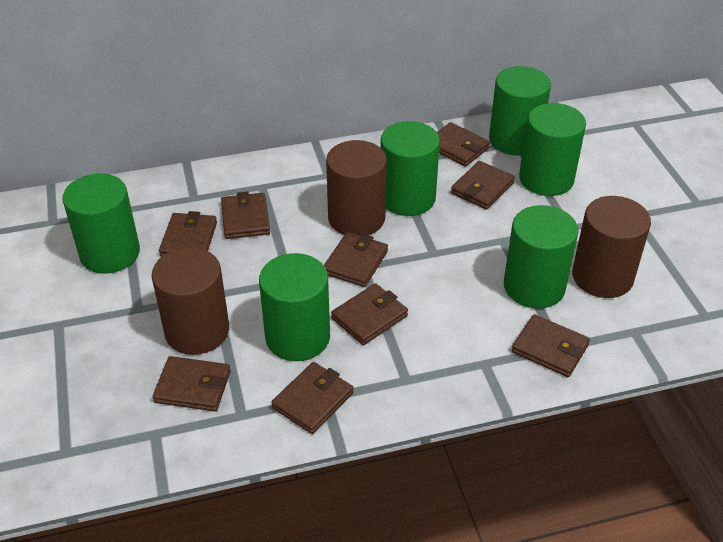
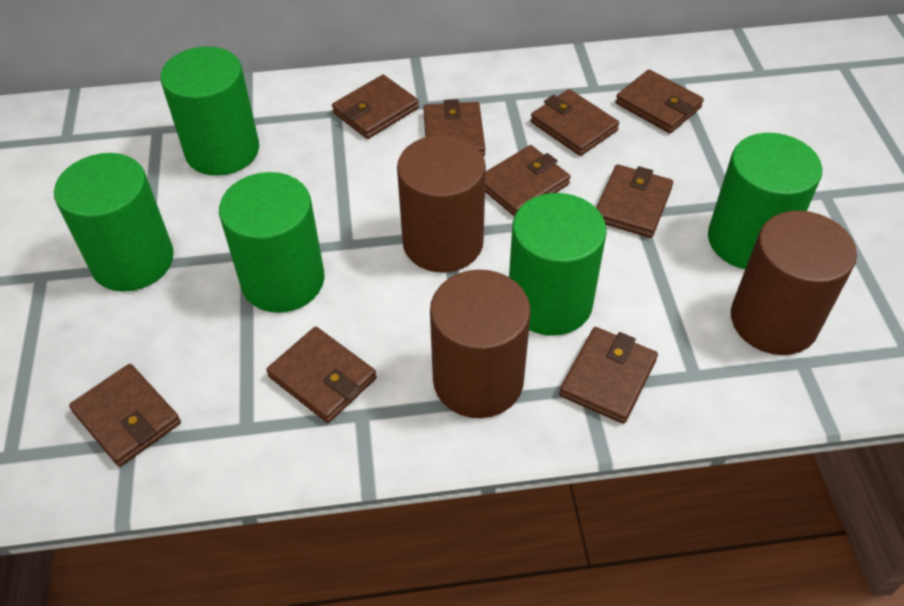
green cylinder: [62,173,140,274] [259,253,330,361] [380,121,440,216] [489,66,551,155] [504,205,578,309] [519,103,586,196] = 6 -> [54,153,174,292] [160,47,259,176] [219,172,324,313] [509,193,607,336] [708,133,822,269] = 5

